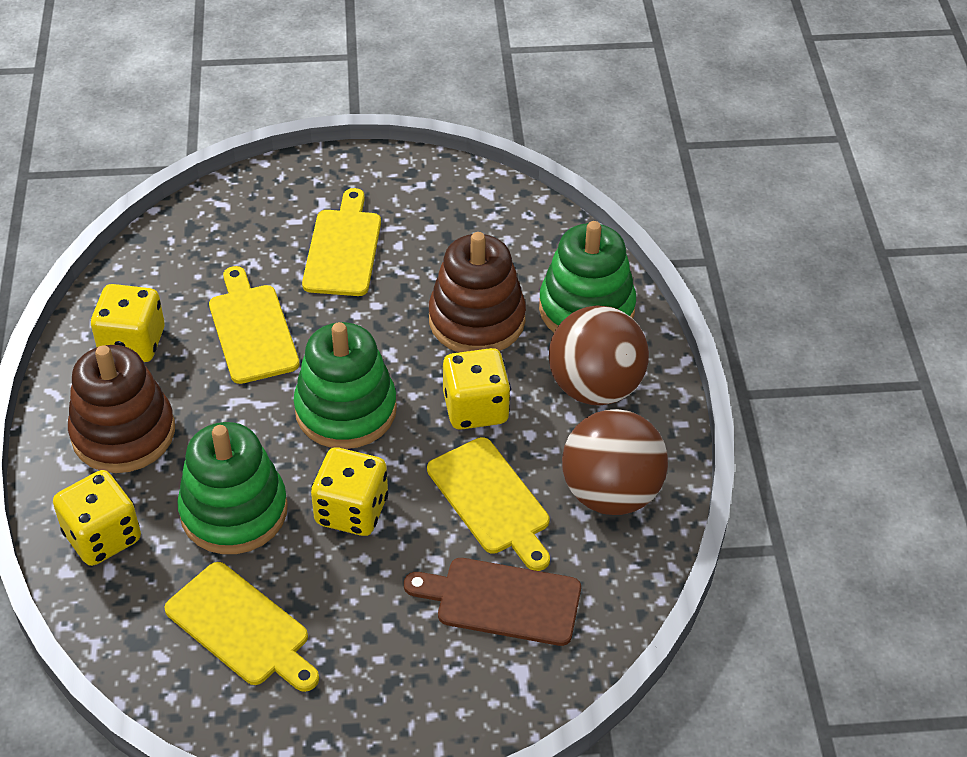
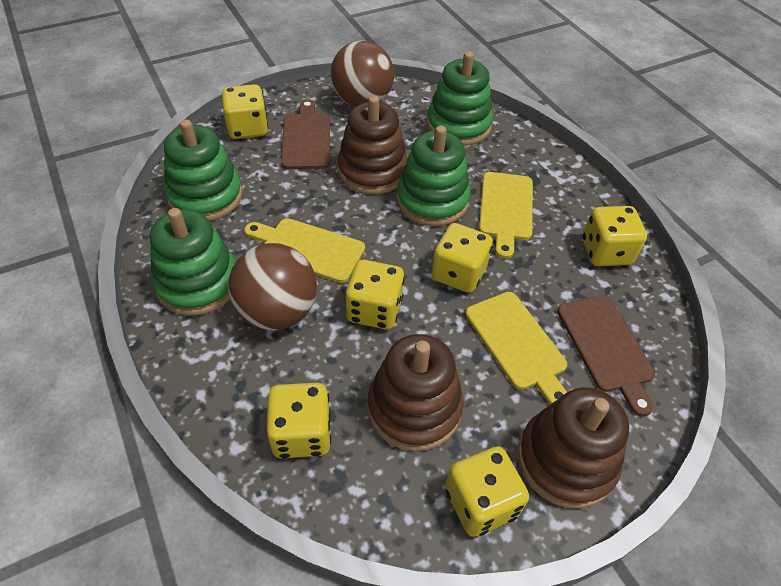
brown cutting board: [404,558,581,646] = 1 -> [281,99,330,169] [557,296,655,417] = 2
brown stacking toy: [68,345,175,473] [429,232,526,352] = 2 -> [337,95,408,194] [368,334,464,451] [518,387,629,509] = 3
green stacking toy: [177,422,288,554] [294,322,397,449] [539,221,636,332] = 3 -> [150,208,236,316] [164,120,243,221] [396,126,471,226] [427,52,493,146] = 4
yellow cutting board: [164,562,319,692] [209,266,300,384] [302,188,381,296] [427,437,550,571] = 4 -> [245,218,365,283] [465,292,567,405] [479,172,533,259] = 3
yellow dice: [53,470,141,566] [91,284,165,362] [311,447,388,536] [443,348,511,430] = 4 -> [222,84,268,139] [266,383,331,458] [345,260,405,329] [431,223,493,293] [445,446,529,537] [582,206,647,266] = 6

